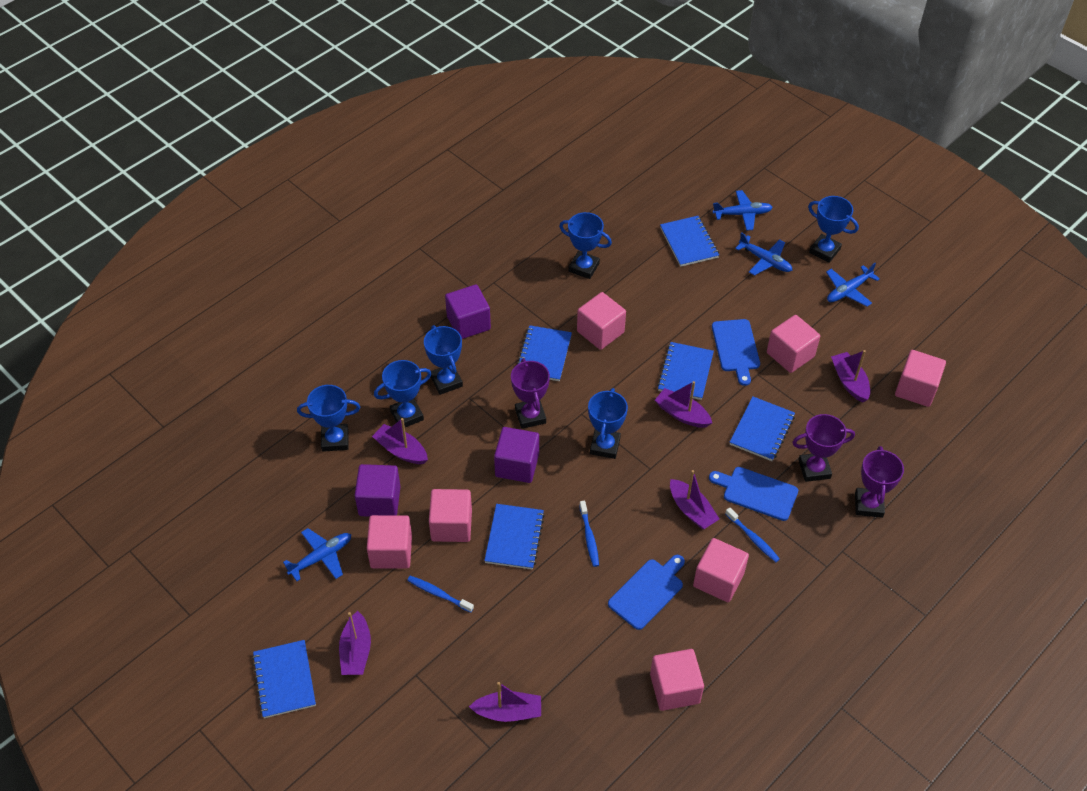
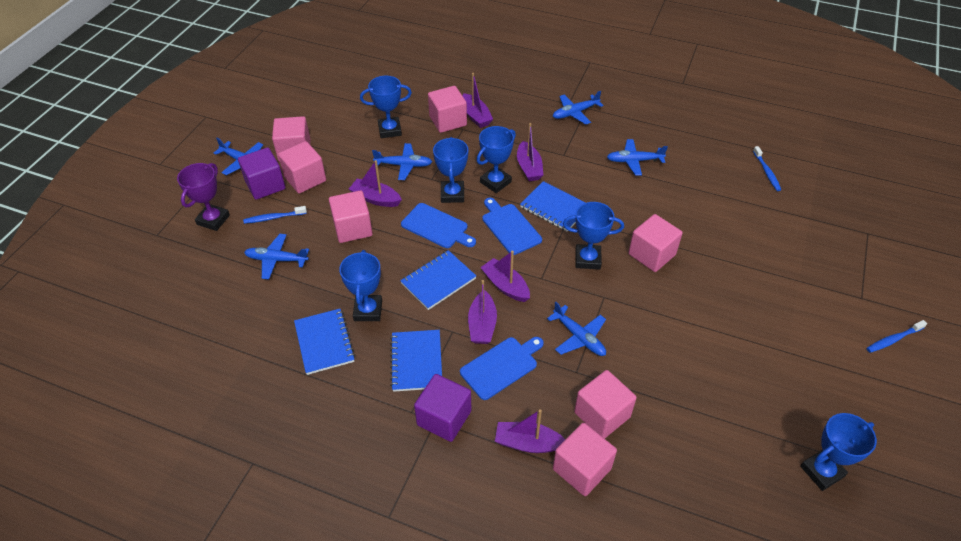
blue notebook: [252,640,316,718] [484,504,545,569] [517,325,572,381] [657,342,714,400] [660,216,719,267] [730,396,795,461] = 6 -> [294,309,355,375] [390,330,442,392] [400,250,476,310] [520,181,586,232] = 4
blue plane: [283,528,351,581] [712,190,773,231] [735,232,792,276] [826,263,880,307] = 4 -> [214,138,263,175] [244,234,309,279] [372,143,432,180] [547,302,606,356] [553,91,604,125] [607,139,668,176] = 6
purple cube: [354,464,401,517] [445,284,491,339] [494,427,539,483] = 3 -> [238,147,285,200] [414,374,471,442] = 2
purple trophy: [511,359,550,429] [792,414,855,482] [855,446,904,518] = 3 -> [177,163,230,231] = 1

